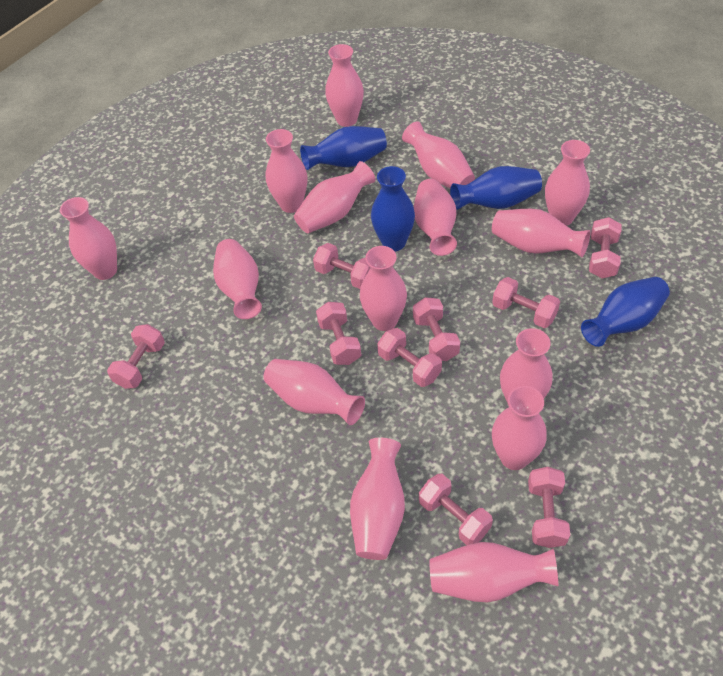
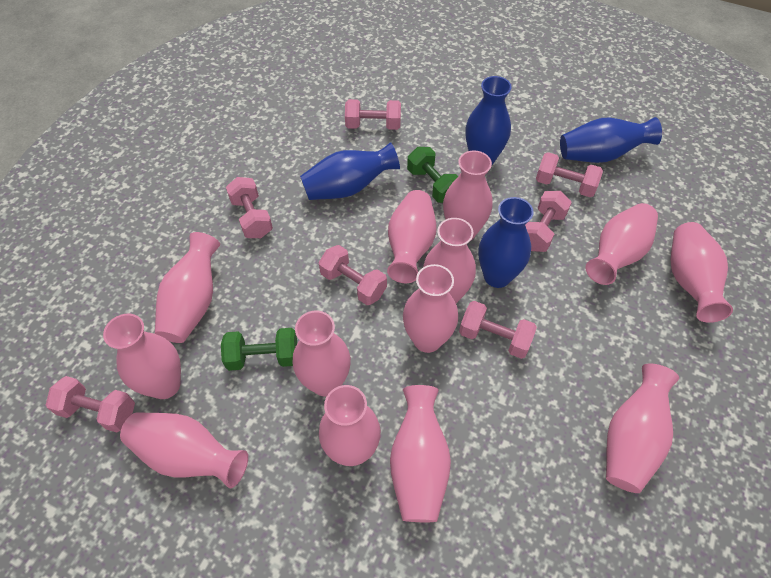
green dumbbell: none = 0 -> [221,328,297,371] [407,147,458,203] = 2
pink dumbbell: [107,324,165,389] [313,243,370,289] [316,302,361,365] [377,328,442,387] [413,297,460,361] [419,474,493,545] [492,277,560,328] [528,467,570,548] [589,217,622,278] = 9 -> [46,376,135,432] [226,177,273,238] [319,245,387,305] [345,99,401,130] [459,301,537,359] [525,191,572,252] [536,152,603,197] = 7
pink vase: [60,197,117,280] [213,239,262,319] [264,359,365,425] [266,129,307,213] [294,161,376,233] [325,44,364,127] [350,438,405,560] [360,246,407,331] [402,121,475,188] [414,179,457,256] [430,542,558,603] [492,209,590,257] [492,386,547,470] [500,328,552,406] [545,140,590,226] = 15 -> [103,314,181,399] [120,412,248,488] [155,232,220,343] [293,311,351,396] [319,385,381,466] [387,190,436,283] [390,385,451,522] [403,264,458,353] [423,218,476,303] [443,151,493,240] [585,203,658,285] [606,364,679,493] [671,222,733,323] = 13

